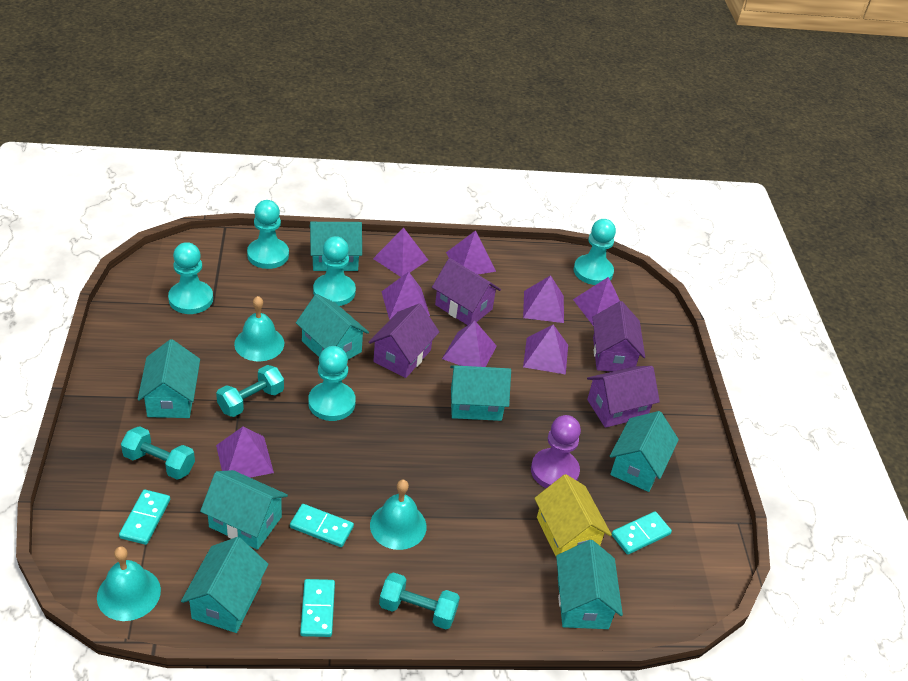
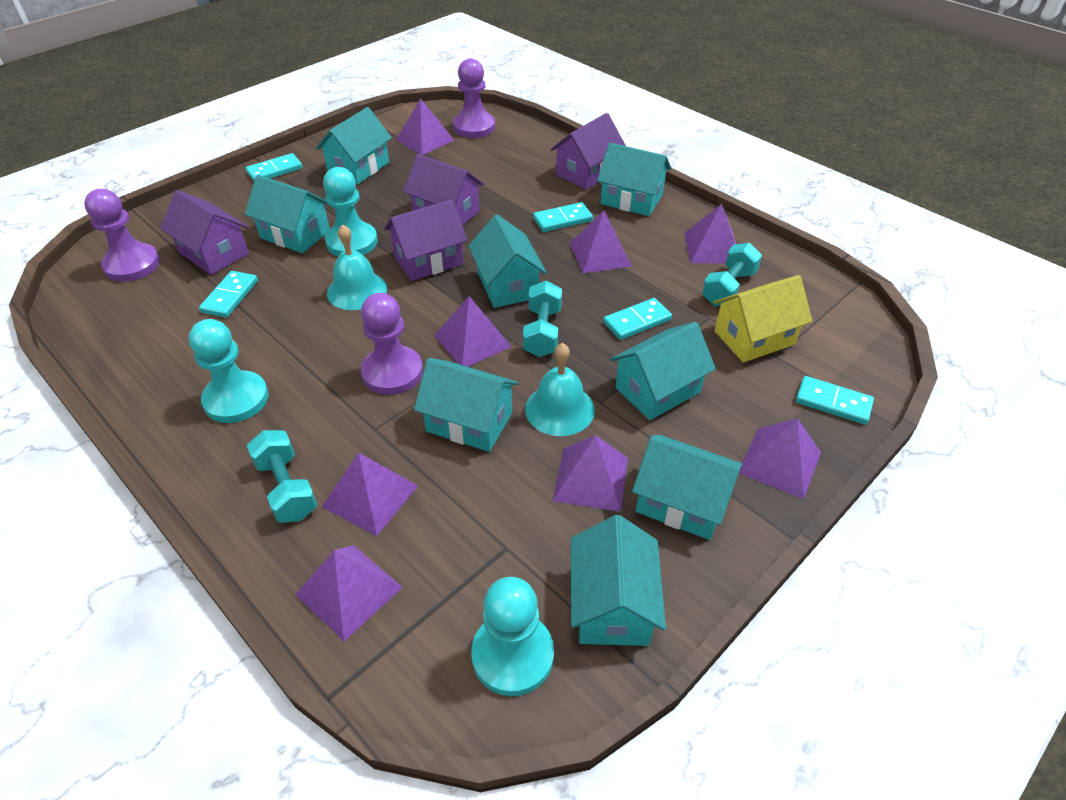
purple pawn: [531,415,581,488] = 1 -> [84,189,160,282] [361,293,423,395] [453,58,495,138] = 3
turquoise bell: [97,546,161,621] [234,296,284,361] [370,480,426,550] = 3 -> [327,224,387,310] [525,343,595,436] = 2
turquoise domino: [119,490,170,545] [290,504,354,547] [300,579,335,637] [612,511,672,555] = 4 -> [199,271,258,318] [246,153,303,181] [533,202,593,232] [603,298,672,340] [796,376,874,424] = 5
turquoise pawn: [168,242,213,314] [247,200,289,269] [308,346,356,421] [313,236,356,306] [574,219,616,285] = 5 -> [189,319,269,423] [323,167,378,256] [471,577,554,696] = 3

